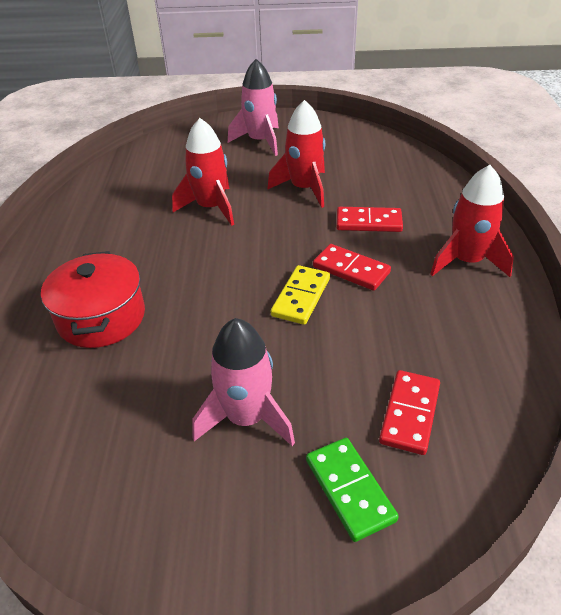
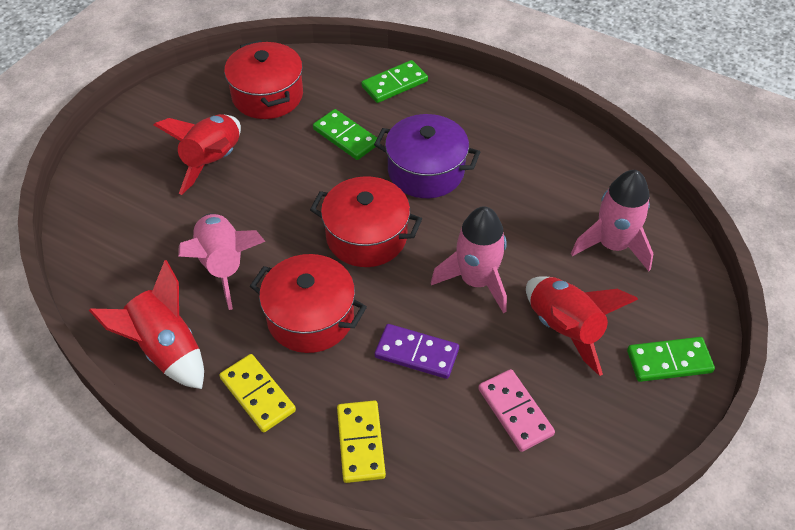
green domino: [306,438,399,542] = 1 -> [313,109,377,160] [361,60,428,103] [627,337,715,382] = 3
pink domino: none = 0 -> [479,369,555,452] = 1
pink rocket: [192,318,295,446] [228,59,279,156] = 2 -> [178,213,266,310] [431,206,507,313] [571,170,654,271] = 3
purple domino: none = 0 -> [375,324,459,379] = 1
purple pot: none = 0 -> [374,114,480,198] = 1
red domino: [313,244,391,291] [337,207,403,232] [379,370,440,455] = 3 -> none = 0
red pot: [41,251,145,348] = 1 -> [224,40,303,119] [250,254,367,353] [310,176,422,267] = 3
yellow domino: [271,265,330,325] = 1 -> [219,354,296,432] [337,401,386,483] = 2

